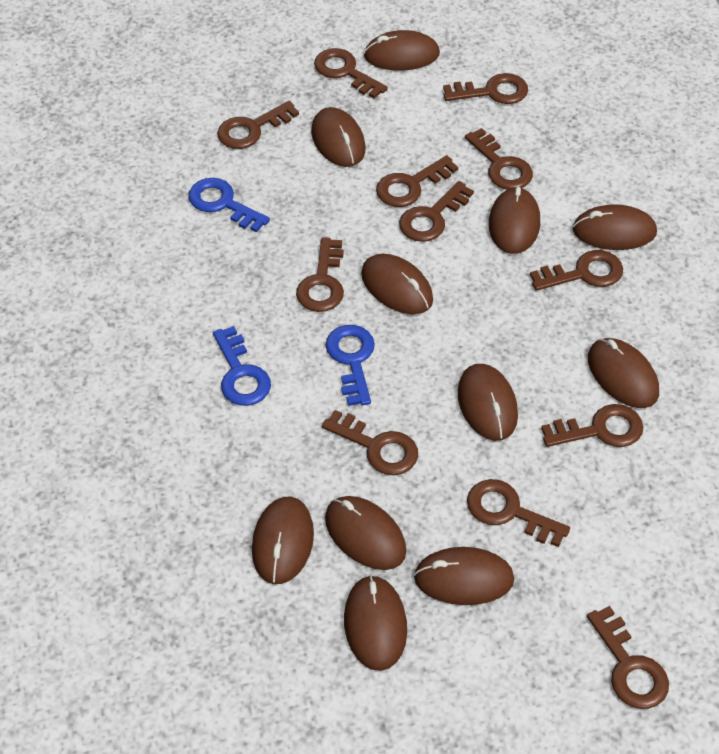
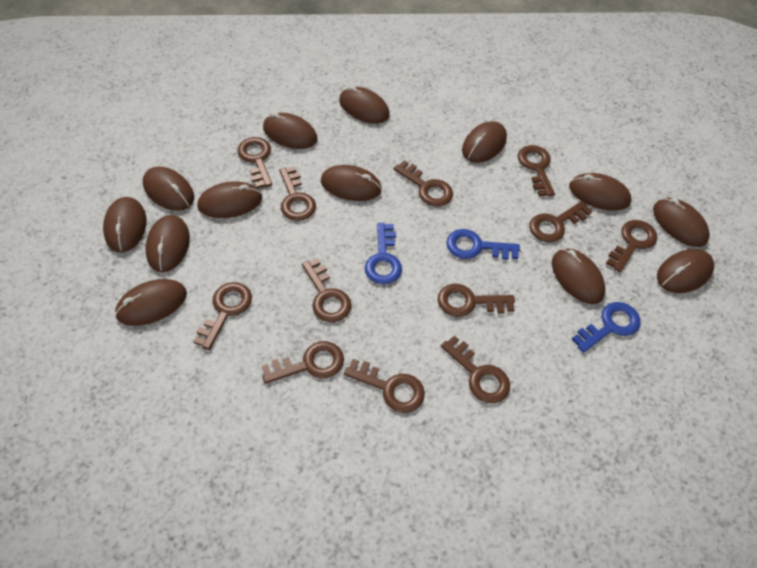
brown mouse: [252,496,314,584] [311,107,366,167] [325,496,406,570] [344,575,407,671] [361,254,433,314] [364,30,440,71] [414,547,514,605] [458,364,518,441] [489,187,540,254] [573,204,657,250] [588,338,659,408] = 11 -> [103,197,146,252] [115,279,187,326] [143,166,194,211] [145,215,190,272] [197,181,262,218] [263,113,317,149] [321,165,382,201] [339,86,390,124] [462,121,507,163] [552,248,605,304] [569,173,631,211] [653,198,710,247] [657,249,714,293] = 13

